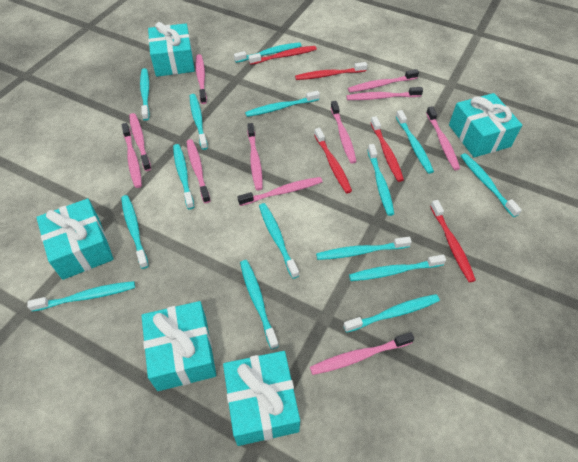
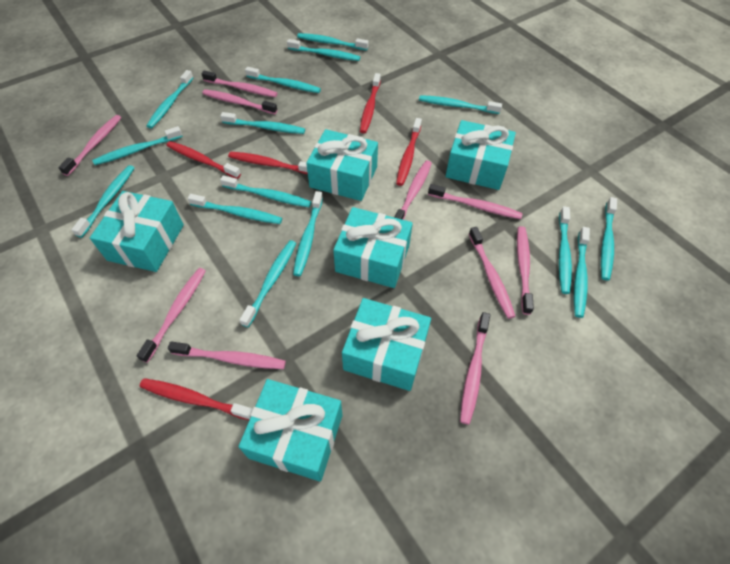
pink toothbrush: [122,123,142,188] [129,113,151,171] [187,139,211,203] [196,54,207,104] [237,177,322,206] [247,123,263,190] [310,332,414,375] [331,101,357,164] [346,87,423,100] [348,69,419,92] [426,106,460,170] = 11 -> [58,115,121,176] [136,268,206,363] [168,342,286,369] [201,70,277,97] [202,89,277,114] [394,161,432,220] [428,184,523,219] [460,312,490,425] [469,227,515,319] [517,226,534,315] = 10
turquoise gift: [36,199,114,280] [141,301,216,391] [148,22,195,77] [223,351,300,446] [449,93,522,157] = 5 -> [90,191,184,272] [239,379,342,482] [306,129,378,201] [333,207,413,288] [342,298,431,391] [445,120,516,190] = 6

